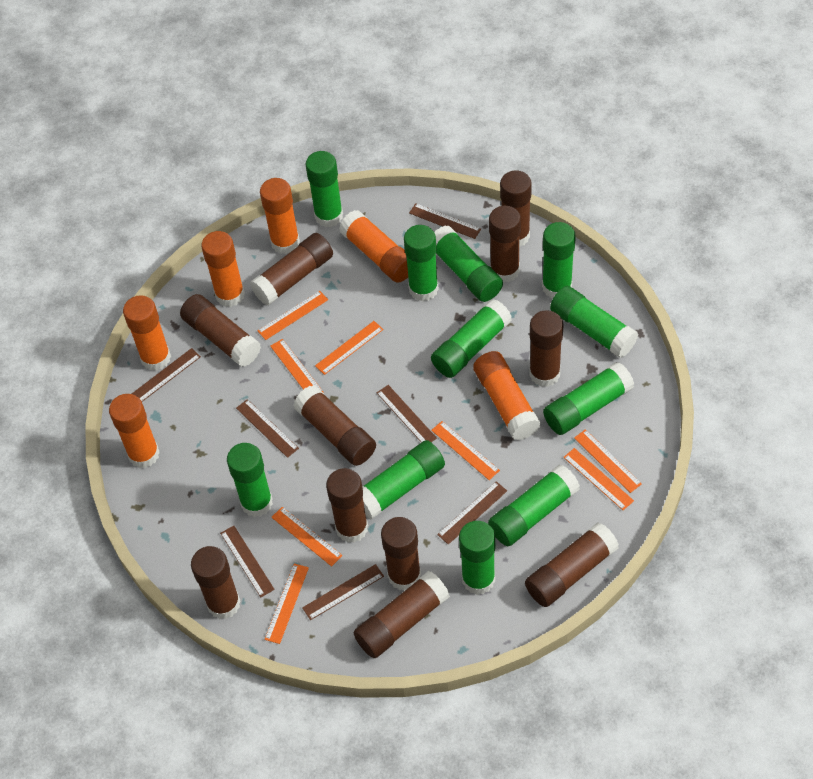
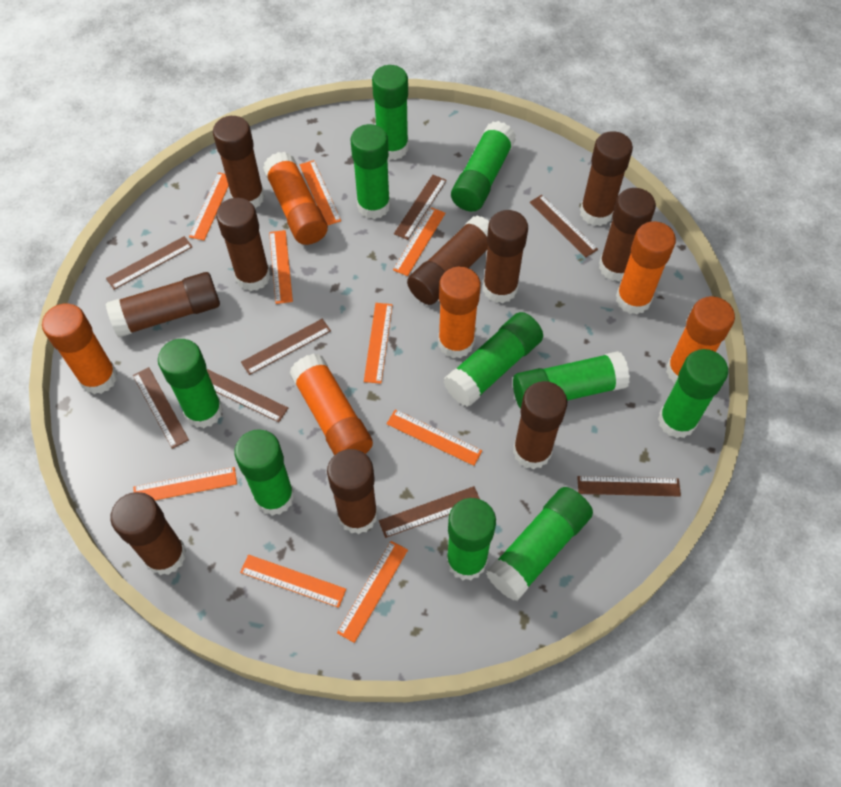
brown glue stick: [180,294,261,367] [191,546,240,619] [250,233,333,306] [293,385,376,466] [326,468,368,543] [353,571,450,658] [381,517,421,590] [489,206,521,282] [500,170,532,247] [525,522,619,607] [529,310,564,387] = 11 -> [106,272,220,338] [110,492,186,575] [213,116,265,208] [216,198,270,291] [327,449,378,534] [407,215,489,305] [483,210,528,303] [513,381,567,469] [580,131,633,226] [599,188,656,282] = 10
brown ruler: [132,348,201,402] [220,526,275,597] [236,399,299,458] [302,564,384,620] [377,385,437,442] [409,203,481,239] [437,481,507,545] = 7 -> [106,236,193,290] [133,367,189,449] [207,369,288,422] [241,319,331,375] [379,486,480,538] [394,175,447,240] [530,195,598,257] [577,476,681,497] = 8
green glue stick: [227,443,273,517] [305,151,343,227] [362,440,445,519] [404,225,439,301] [431,299,512,378] [434,225,503,302] [459,521,495,595] [488,464,580,546] [542,222,576,298] [543,362,634,435] [550,286,638,358] = 11 -> [158,339,223,428] [234,429,294,516] [351,124,390,219] [372,65,408,160] [444,312,543,407] [446,498,496,580] [451,121,516,212] [486,487,593,601] [513,351,630,409] [658,349,728,438] = 10
orange ruler: [258,291,328,340] [265,564,309,644] [270,339,324,393] [271,507,342,567] [315,321,383,375] [431,421,500,480] [563,448,634,510] [574,429,642,493] = 8 -> [133,467,237,500] [189,172,228,240] [240,554,346,608] [269,230,293,304] [299,160,341,226] [337,541,408,643] [364,303,393,384] [386,410,482,466] [393,207,445,276] = 9

